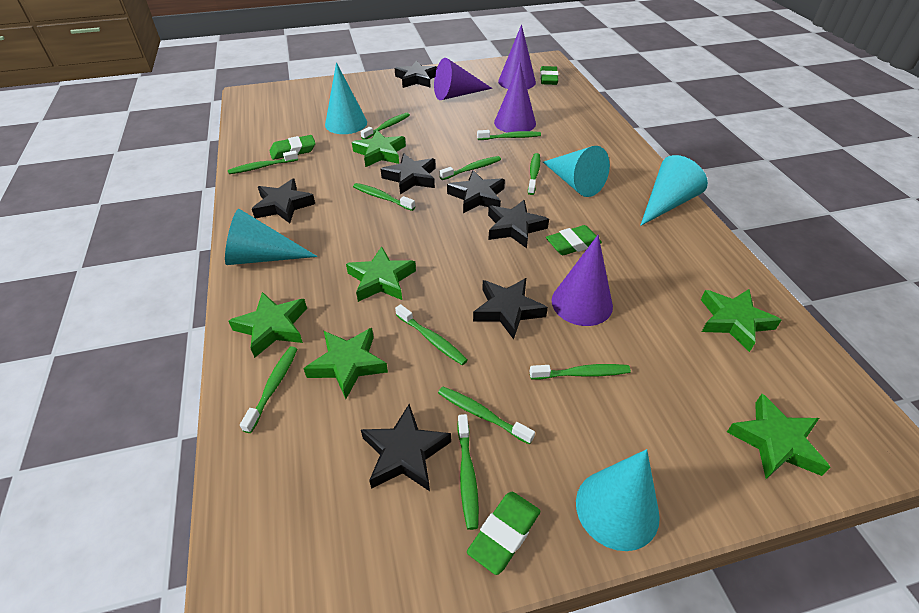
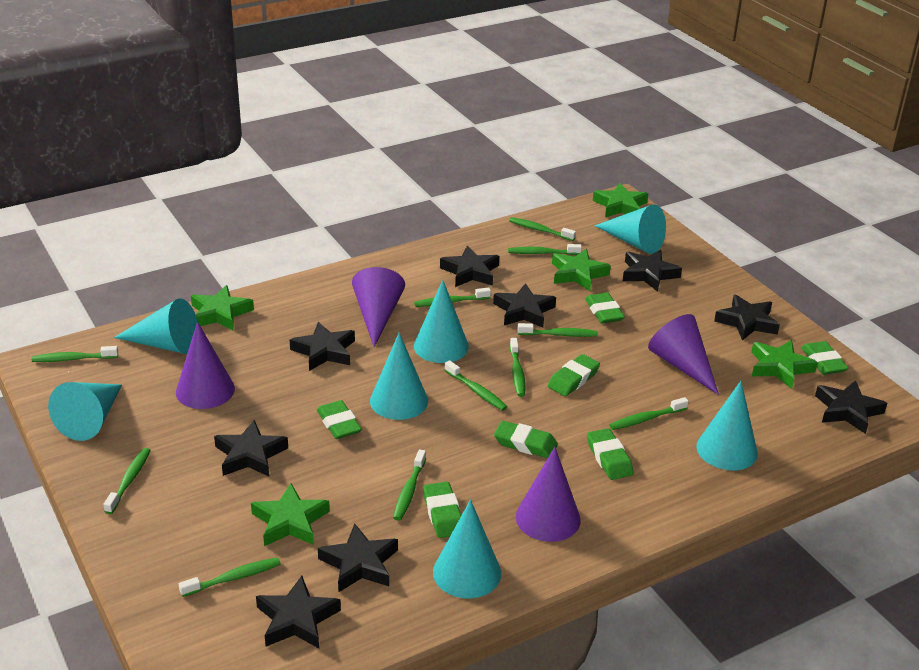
black star: [252,179,315,223] [361,404,451,491] [381,153,436,195] [395,61,437,88] [447,170,505,213] [473,278,548,339] [488,200,549,248] = 7 -> [214,420,288,477] [256,576,341,648] [290,322,355,371] [318,524,398,592] [440,246,499,287] [493,283,556,328] [623,250,682,292] [714,294,780,341] [815,380,887,434] = 9
green eraser: [270,135,316,160] [467,492,540,575] [540,66,559,85] [546,225,602,255] = 4 -> [317,400,362,439] [423,482,462,538] [494,421,558,458] [548,354,600,396] [585,292,625,324] [587,428,634,480] [801,341,849,375] = 7
green star: [229,292,307,358] [303,328,388,399] [346,247,416,302] [352,130,406,167] [701,289,781,352] [727,394,831,479] = 6 -> [191,285,254,331] [251,483,330,546] [552,249,611,291] [593,183,648,217] [751,340,818,389] = 5
turquoise cone: [225,209,317,265] [325,63,367,134] [543,146,610,197] [576,449,660,551] [640,155,708,226] = 5 -> [48,382,122,441] [114,298,197,354] [370,333,428,420] [414,280,469,363] [433,500,501,598] [594,204,666,254] [696,381,758,470] = 7

